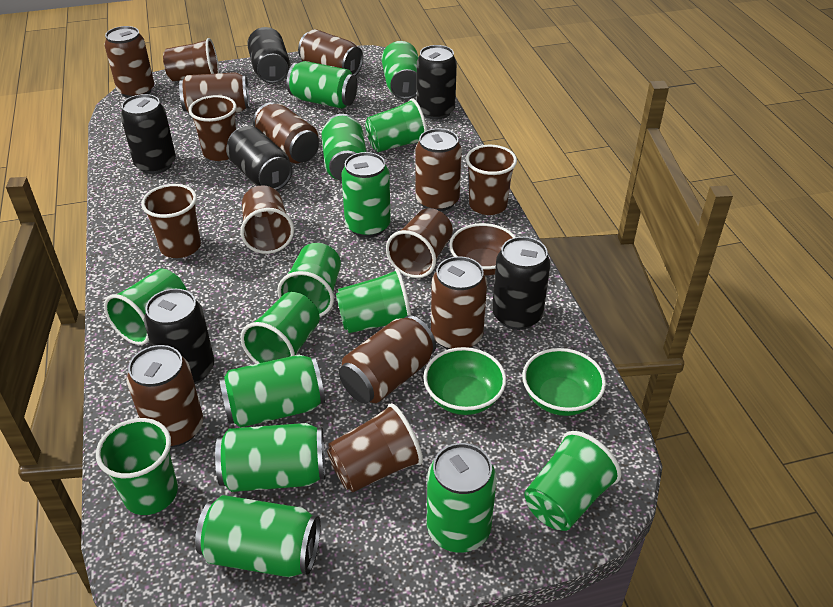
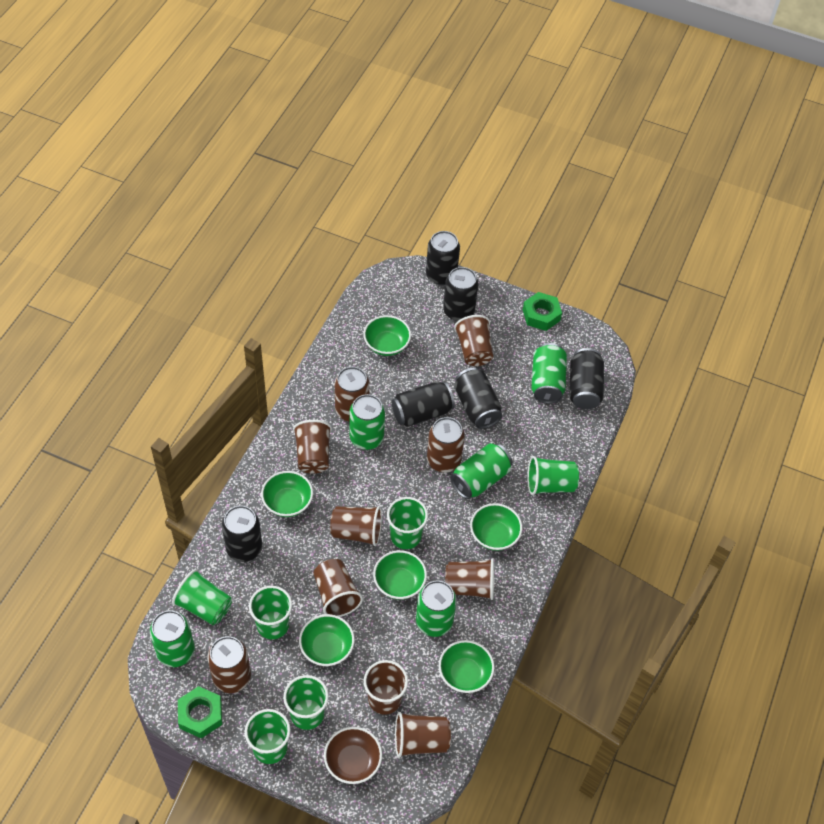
brown can: [105,26,154,98] [127,345,203,447] [179,72,250,113] [253,103,319,163] [298,29,363,76] [339,315,436,404] [415,128,462,211] [431,256,487,350] = 8 -> [207,636,251,693] [335,367,370,422] [427,417,465,472] = 3
green bowl: [423,347,506,415] [522,348,606,416] = 2 -> [261,471,313,517] [299,614,355,666] [363,315,411,356] [373,550,427,600] [439,640,494,693] [470,503,522,551] = 6
green can: [195,495,321,577] [215,423,325,492] [219,355,325,428] [287,61,358,109] [322,114,366,181] [341,152,391,238] [382,41,419,99] [427,443,497,553] = 8 -> [150,610,195,667] [349,394,385,450] [416,580,457,637] [450,443,513,499] [531,343,567,404] = 5
green cup: [96,418,178,515] [104,268,187,345] [241,292,320,364] [277,243,341,317] [336,268,411,333] [365,98,427,152] [525,431,621,531] = 7 -> [172,569,232,625] [245,709,291,764] [249,586,292,639] [283,675,328,730] [387,497,428,549] [527,456,579,495] = 6
green nut: none = 0 -> [178,686,222,739] [523,292,562,331] = 2

